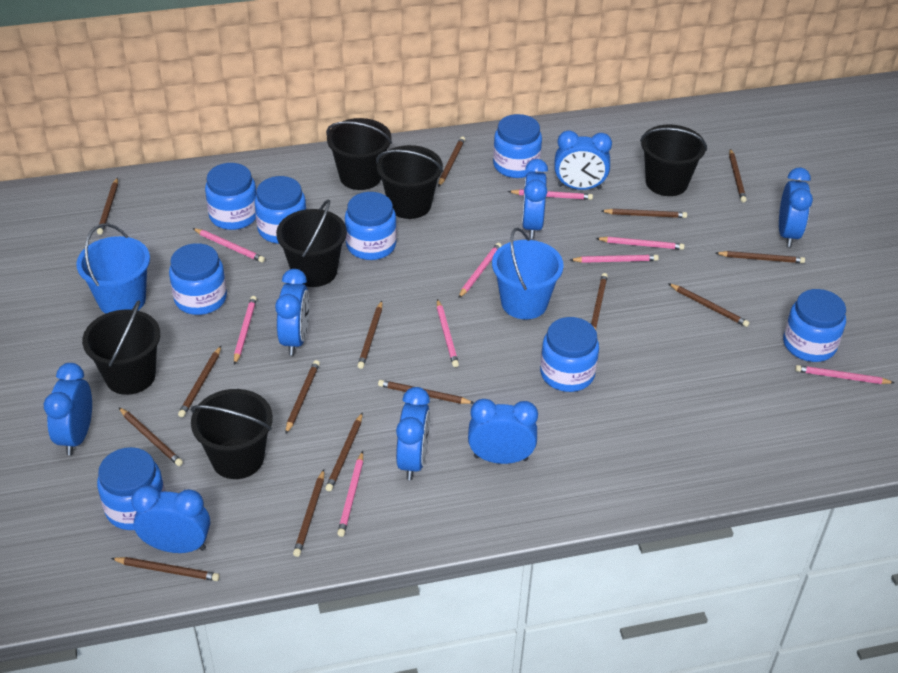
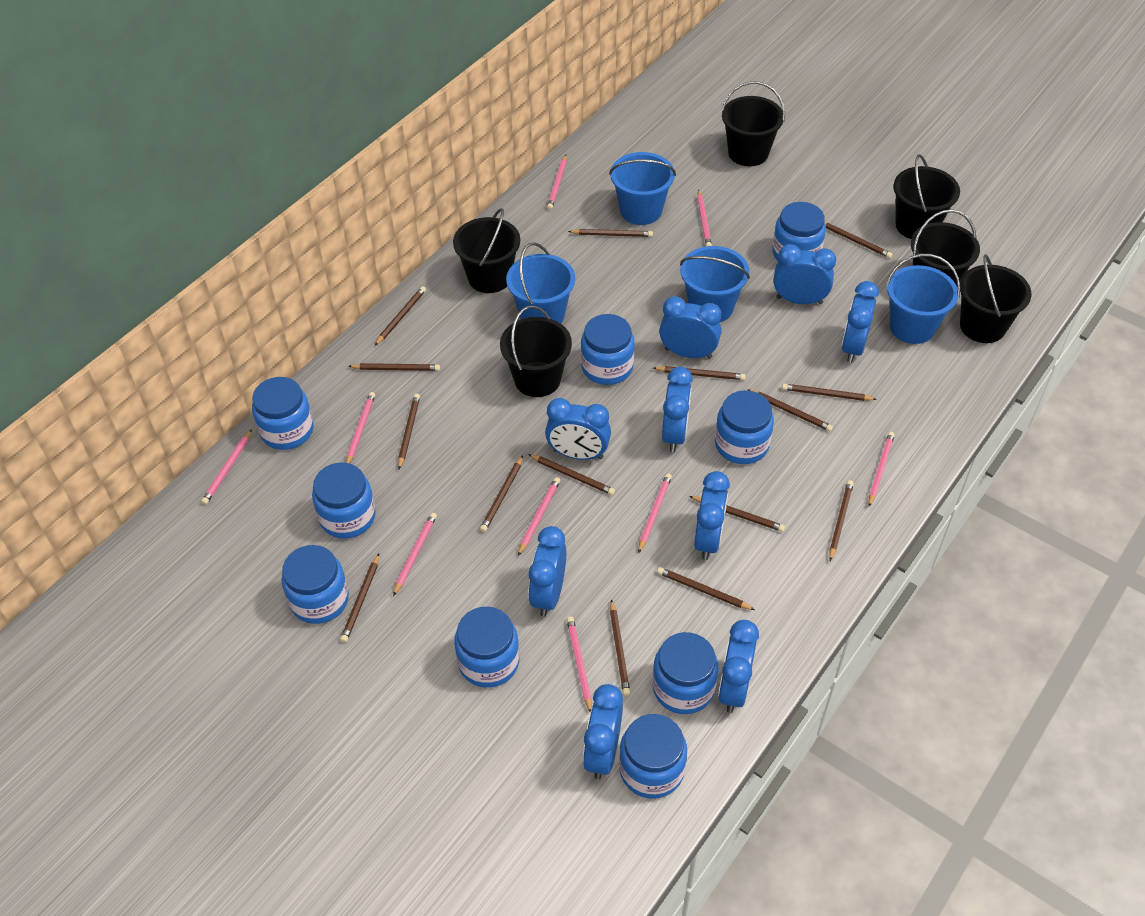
blue bucket: [76,223,150,314] [492,228,564,319] = 2 -> [506,242,575,324] [609,152,676,225] [680,246,750,322] [886,254,960,344] = 4
blue clock: [44,363,92,455] [131,485,210,553] [275,269,310,356] [396,387,430,480] [468,399,538,464] [522,159,548,239] [554,130,612,190] [779,167,813,247] = 8 -> [529,526,566,617] [545,398,611,460] [583,684,623,779] [659,296,722,359] [662,367,693,452] [694,471,730,560] [718,620,759,713] [774,244,836,304] [842,281,879,363] = 9
blue jar: [97,447,165,530] [169,243,227,315] [205,163,257,230] [254,176,307,244] [345,192,397,260] [493,114,542,178] [540,317,599,392] [783,289,846,362] = 8 -> [252,377,314,450] [281,545,349,624] [312,463,376,539] [454,607,519,688] [581,314,635,385] [619,714,687,799] [652,632,718,714] [715,390,774,464] [772,202,826,262] = 9

